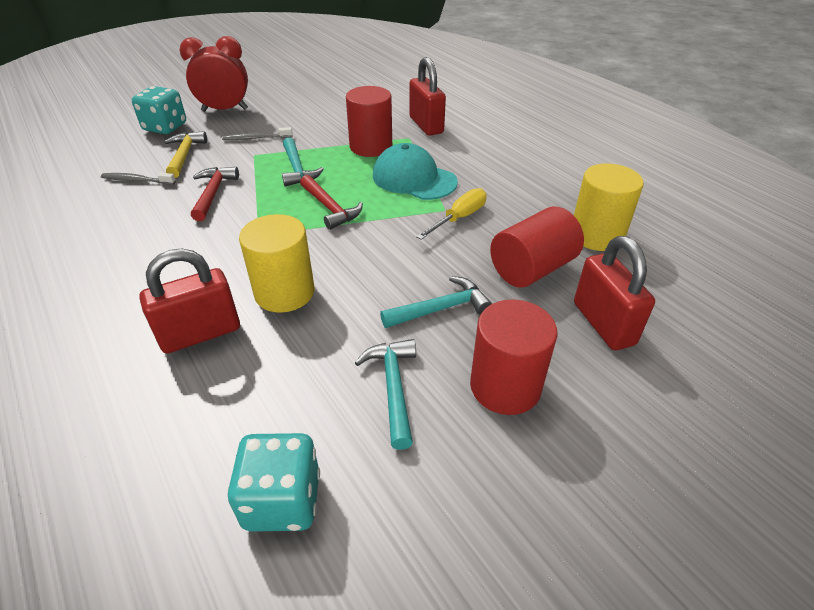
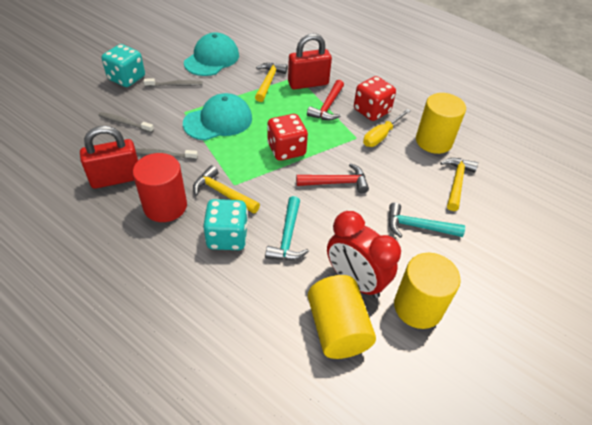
grey toothbrush: [101,173,176,185] [222,127,293,140] = 2 -> [98,112,154,133] [135,149,198,160] [144,78,202,87] = 3
red cylinder: [346,86,392,157] [470,299,558,415] [490,206,584,288] = 3 -> [133,153,187,222] = 1
red dice: none = 0 -> [267,114,308,161] [354,76,396,121] = 2
red padlock: [139,248,240,353] [409,57,446,135] [574,236,655,350] = 3 -> [80,126,138,189] [288,34,332,89] = 2
turquoise cap: [373,143,458,200] = 1 -> [183,93,252,140] [184,32,239,76] = 2
turquoise hammer: [282,138,324,187] [355,339,416,450] [380,276,492,328] = 3 -> [265,196,309,260] [388,202,465,238] = 2
yellow cylinder: [239,214,315,313] [574,163,644,251] = 2 -> [308,275,376,359] [394,253,461,329] [416,93,466,154] = 3
yellow hammer: [165,131,207,178] = 1 -> [193,165,260,214] [255,63,287,102] [440,158,478,211] = 3

